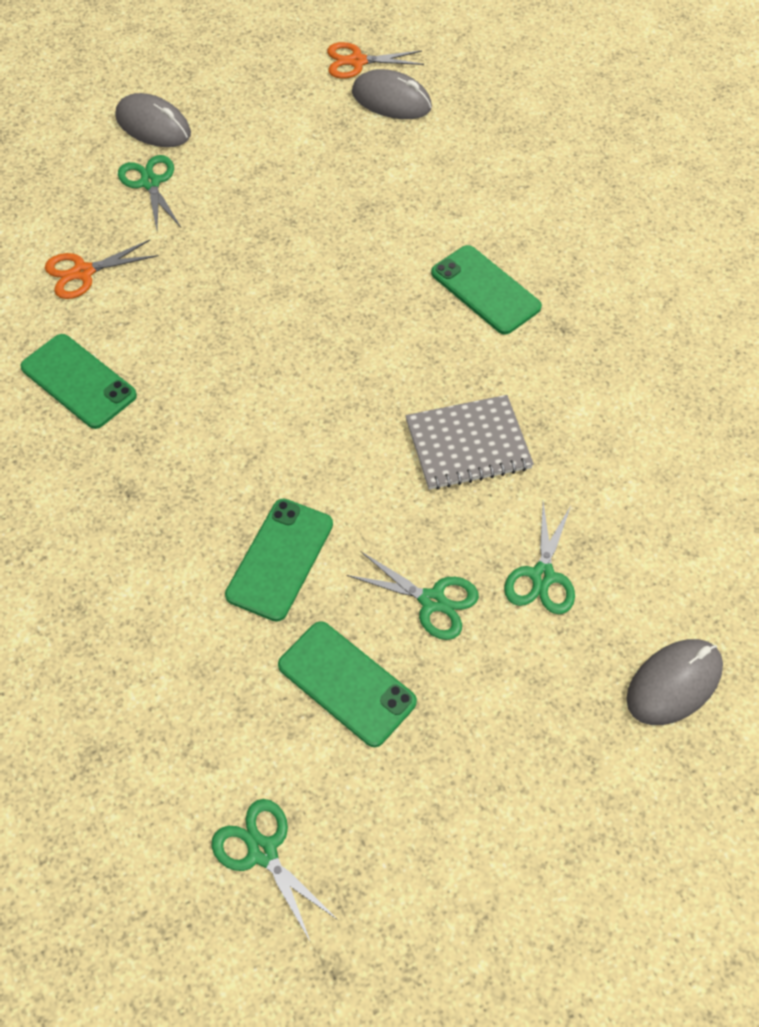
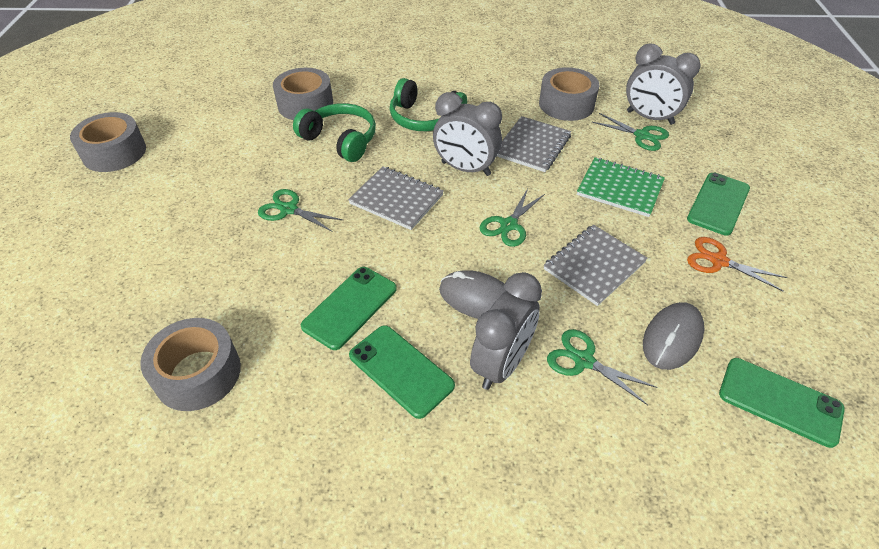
green headphones: none = 0 -> [293,103,376,162] [390,78,467,131] = 2
green notebook: none = 0 -> [577,157,665,217] = 1
grey clock: none = 0 -> [433,92,502,176] [470,272,542,390] [626,43,701,125] = 3
grey mouse: [116,93,191,147] [352,69,432,119] [626,639,723,725] = 3 -> [439,270,506,319] [643,302,704,370] = 2
grey notebook: [406,395,534,490] = 1 -> [348,166,444,230] [497,116,571,172] [544,225,648,306] = 3
grey tape: none = 0 -> [70,112,146,172] [140,318,241,411] [273,68,333,120] [539,67,599,121] = 4
orange scissors: [45,240,159,299] [327,42,424,79] = 2 -> [687,237,787,291] = 1

